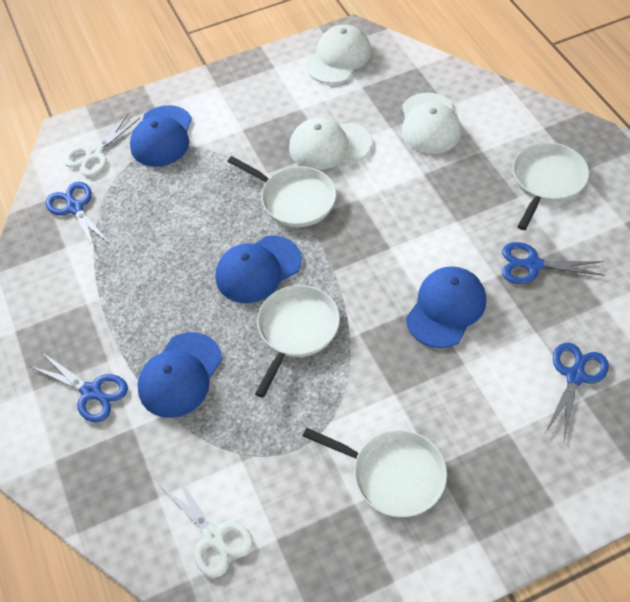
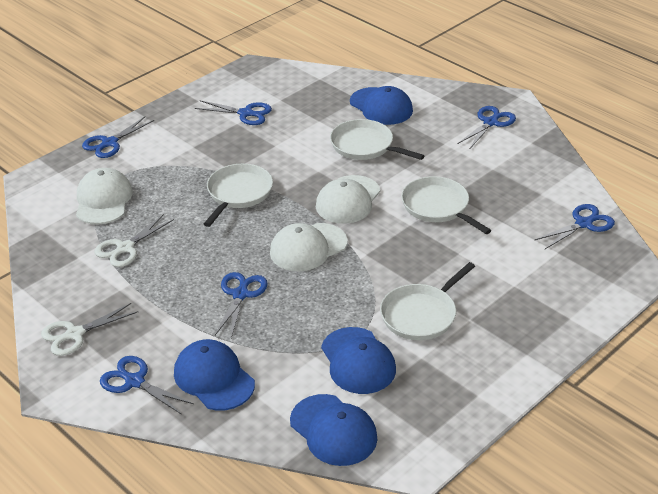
blue scissors: [30,353,128,423] [45,182,111,251] [502,242,605,284] [545,343,609,440] = 4 -> [82,117,154,158] [100,356,194,415] [195,100,272,125] [215,272,268,338] [458,106,516,150] [535,204,615,249] = 6

